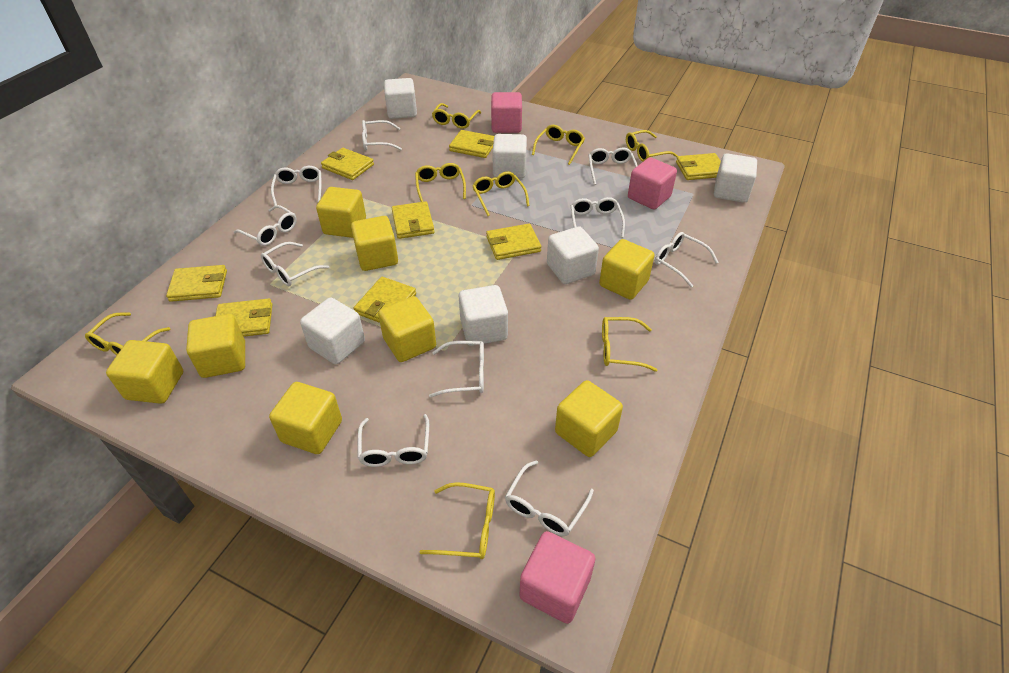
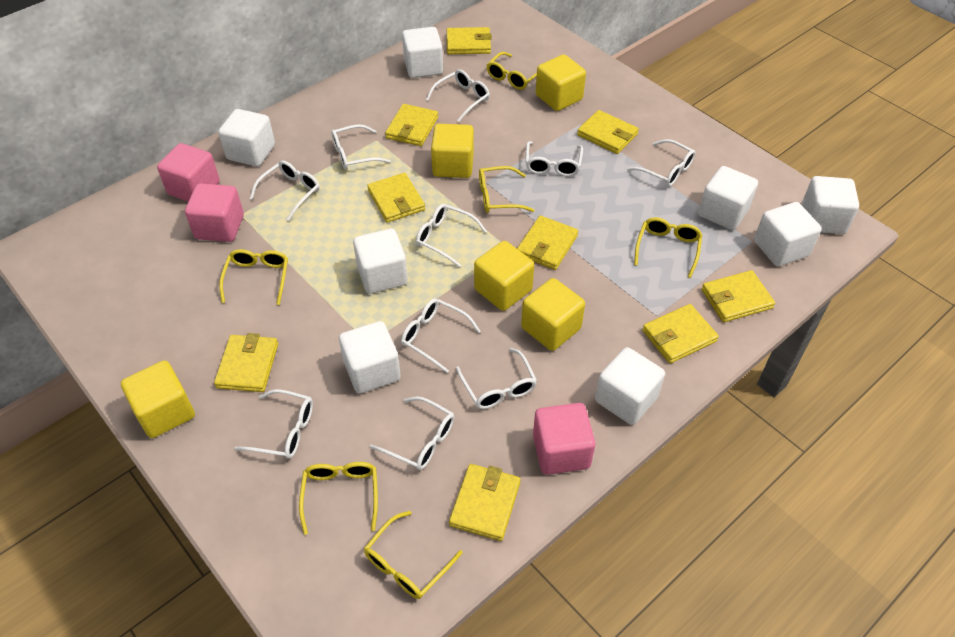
white cube: [300,297,365,364] [384,78,417,119] [459,285,508,346] [492,134,527,178] [547,226,599,284] [714,153,757,203] = 6 -> [218,109,275,166] [339,321,401,393] [353,229,408,294] [402,27,443,78] [595,347,665,425] [698,166,758,230] [754,202,821,266] [801,176,859,234] = 8
yellow cube: [106,340,183,404] [186,314,245,378] [269,382,342,454] [316,187,366,238] [351,216,398,271] [378,296,436,362] [555,380,623,457] [599,239,655,300] = 8 -> [121,360,195,438] [431,124,474,178] [474,241,534,311] [521,278,585,351] [536,54,586,111] = 5
yellow glasses: [85,312,170,355] [415,163,466,202] [420,482,495,559] [432,103,481,129] [472,171,530,216] [532,125,585,165] [602,317,657,372] [626,130,678,162] = 8 -> [219,249,288,305] [299,462,378,535] [364,511,462,599] [479,166,535,213] [487,52,537,90] [634,217,702,278] = 6
yellow wallet: [166,265,227,302] [215,298,272,337] [321,148,374,180] [354,277,416,323] [392,201,435,239] [449,130,494,158] [486,224,541,260] [676,153,721,180] = 8 -> [214,333,278,392] [367,173,425,223] [385,104,438,146] [446,27,492,54] [449,464,521,541] [517,216,578,270] [577,110,639,154] [642,304,719,363] [702,270,775,322] = 9

